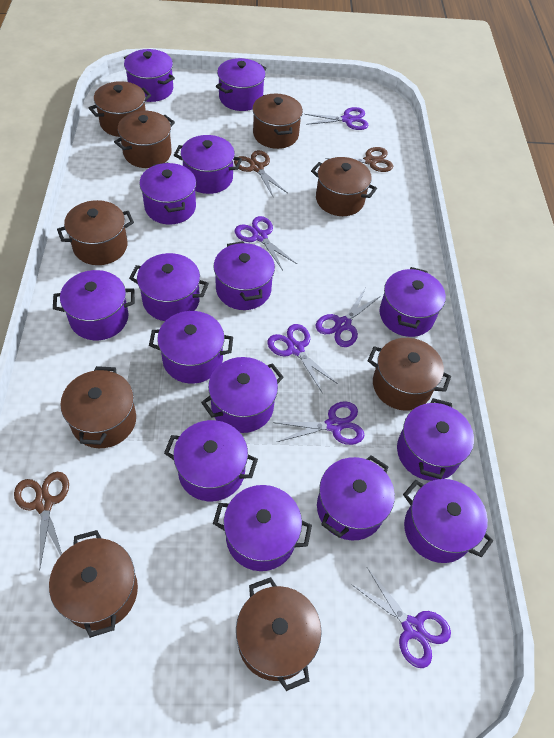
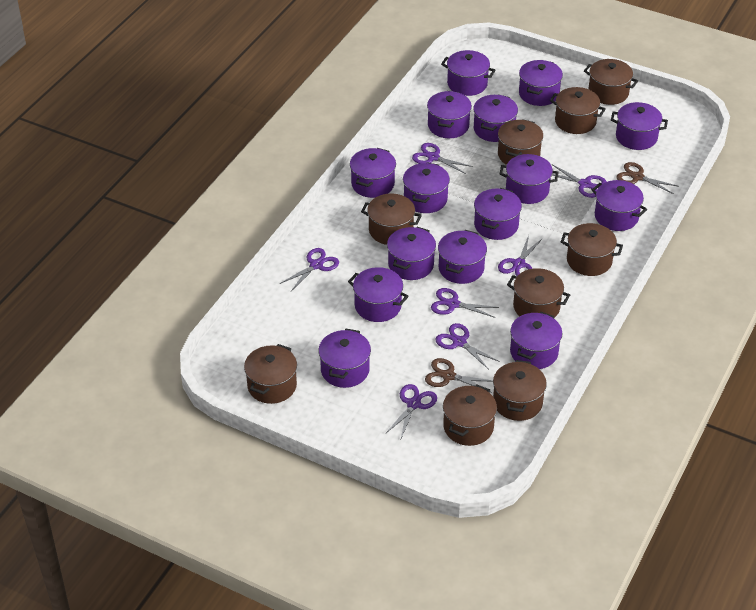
brown scissors: [14,472,69,571] [234,150,287,198] [325,147,393,172] = 3 -> [425,358,493,393] [616,162,678,194] = 2
purple scissors: [235,216,297,270] [267,324,338,392] [273,401,364,445] [304,107,369,130] [316,289,381,347] [351,567,451,668] = 6 -> [280,248,339,291] [385,384,437,438] [412,143,473,174] [431,288,499,318] [435,323,500,370] [498,235,543,276] [551,164,607,198] = 7

